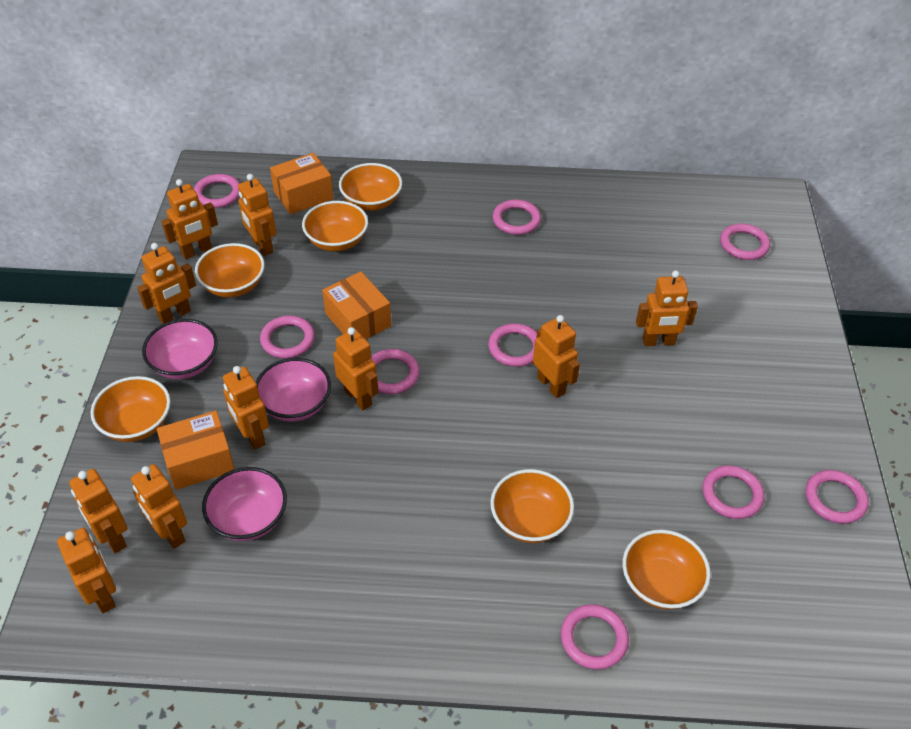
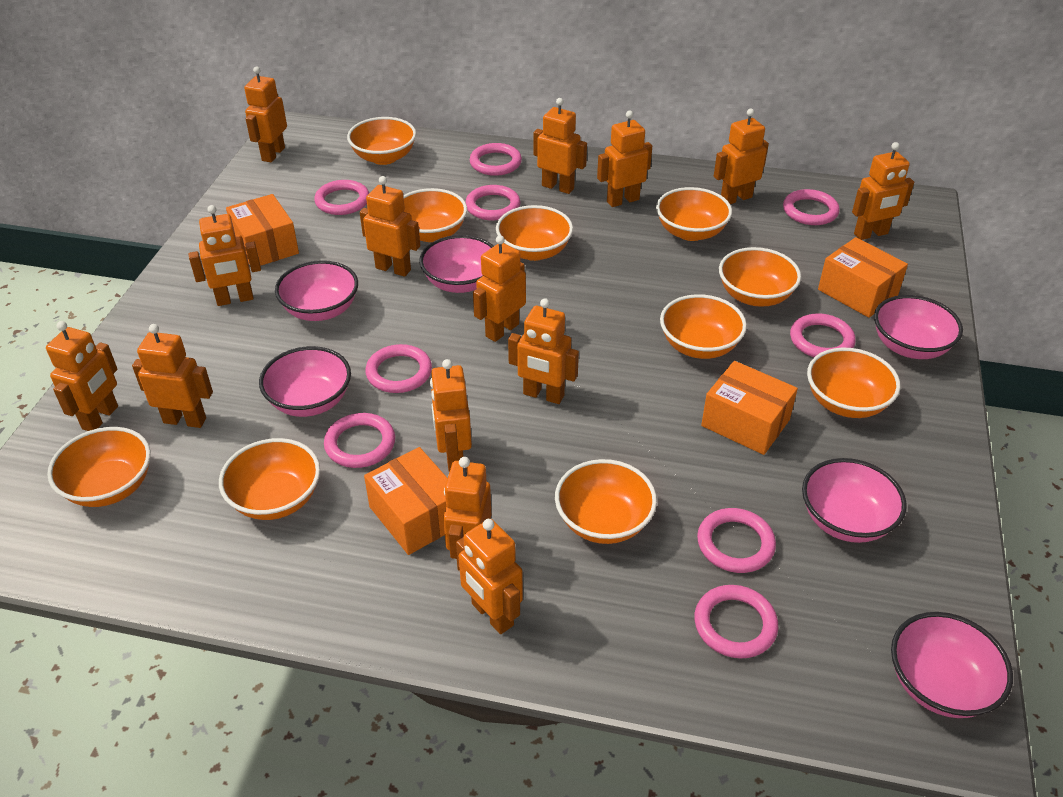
orange bowl: [91,376,171,442] [195,243,265,297] [302,201,368,251] [339,163,402,211] [490,469,574,543] [622,530,711,610] = 6 -> [47,427,151,507] [219,438,320,520] [347,117,416,165] [403,188,467,242] [496,205,573,261] [555,459,657,544] [656,187,732,241] [660,294,747,359] [719,247,801,307] [807,348,900,418] = 10
orange box: [157,410,235,490] [270,153,334,214] [322,272,391,339] = 3 -> [226,194,299,266] [364,447,448,555] [701,361,798,455] [818,237,908,318] = 4
orange robot: [57,528,116,613] [69,469,127,553] [131,464,187,549] [137,243,196,324] [161,179,218,259] [223,366,269,450] [238,174,276,256] [333,327,379,411] [533,315,580,398] [636,270,698,346] = 10 -> [46,321,118,431] [132,324,213,428] [189,205,261,306] [244,66,287,162] [360,176,420,277] [430,359,472,472] [443,457,491,571] [456,519,523,634] [473,235,526,342] [508,298,579,404] [533,98,587,194] [597,111,652,207] [714,109,769,204] [852,142,914,240] = 14
pink bowl: [142,319,218,379] [202,467,287,541] [256,358,331,422] = 3 -> [259,346,351,417] [275,260,358,321] [419,235,494,293] [802,458,907,543] [874,295,963,359] [891,612,1013,718] = 6

